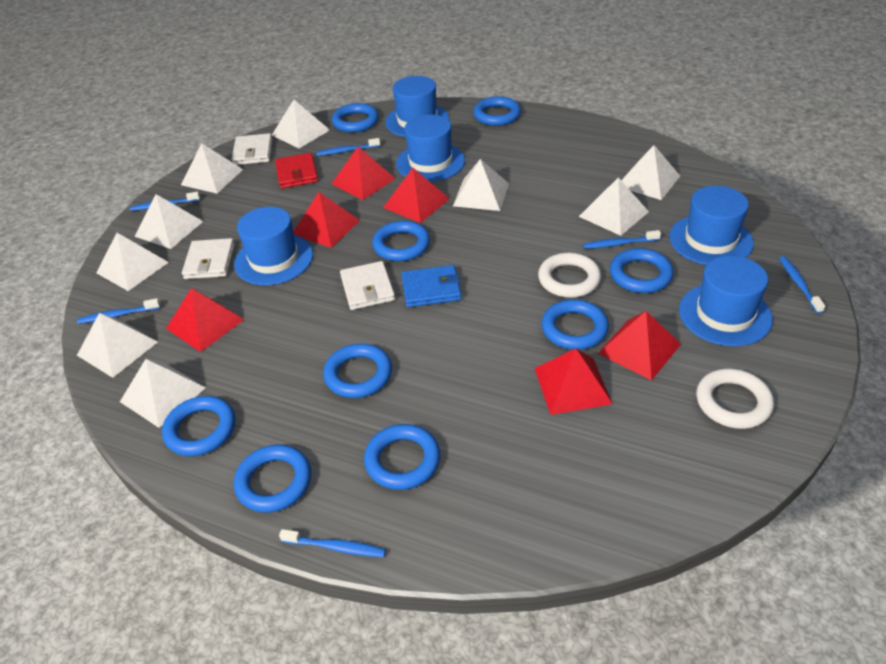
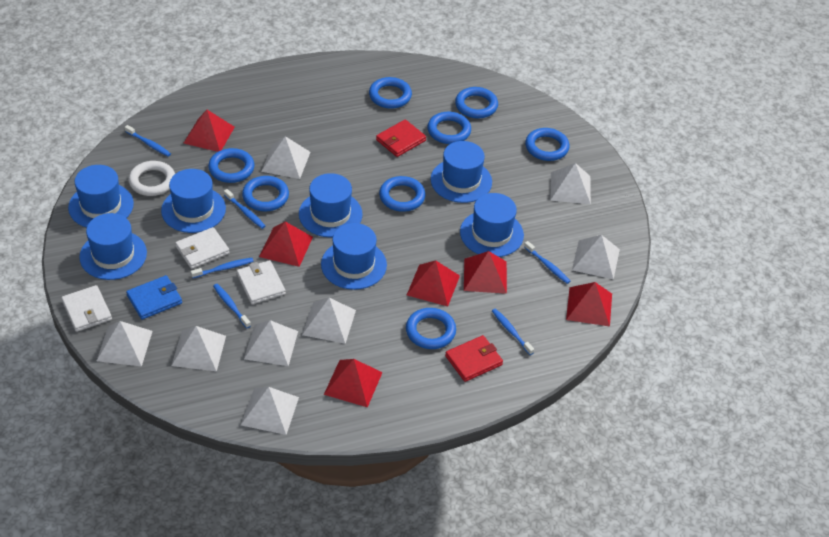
blue hat: [234,207,313,285] [385,76,449,137] [396,115,465,182] [669,186,754,265] [679,256,773,346] = 5 -> [68,165,134,228] [79,213,147,280] [161,169,226,233] [299,173,363,238] [321,223,387,290] [431,141,492,203] [460,193,524,257] = 7
blue ring: [162,396,235,456] [234,445,311,513] [323,343,392,398] [332,103,379,133] [364,424,440,490] [372,221,430,261] [473,96,521,126] [541,299,609,350] [610,248,674,293] = 9 -> [208,148,254,183] [242,176,289,211] [369,77,412,109] [379,176,425,212] [406,308,456,349] [427,112,471,144] [455,87,498,119] [525,128,569,161] = 8
red wallet: [275,153,318,189] = 1 -> [376,119,426,157] [445,335,503,382] = 2
white pyramid: [77,313,158,378] [96,233,169,291] [120,359,206,428] [135,194,204,249] [181,143,243,194] [272,100,330,148] [453,159,509,211] [579,178,649,236] [621,145,680,200] = 9 -> [97,321,153,367] [171,326,226,371] [241,387,299,435] [244,320,298,366] [261,136,310,179] [302,298,356,344] [550,163,591,204] [572,235,620,279] = 8
white ring: [538,253,601,298] [696,369,774,429] = 2 -> [129,161,175,196] = 1

